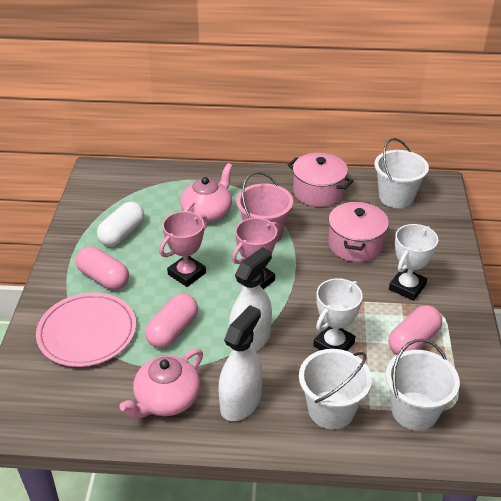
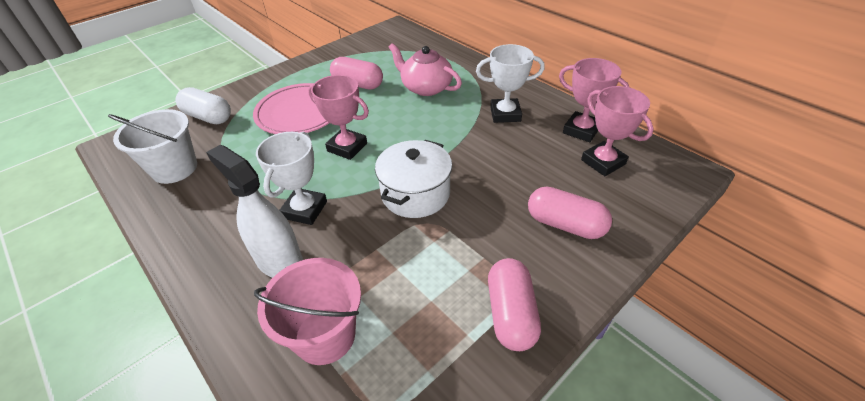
pink pot: [288,153,353,207] [328,201,389,262] = 2 -> none = 0
pink teapot: [119,349,203,419] [180,163,232,222] = 2 -> [389,43,462,96] = 1
pink trophy: [159,211,208,287] [232,218,279,289] = 2 -> [308,75,369,160] [559,58,629,142] [581,86,654,176] = 3
white bucket: [299,349,372,429] [374,138,429,208] [386,339,460,430] = 3 -> [108,109,197,184] = 1
white pot: none = 0 -> [375,140,452,218] = 1
white spray bottle: [219,305,262,421] [229,247,272,352] = 2 -> [206,145,303,278] = 1

